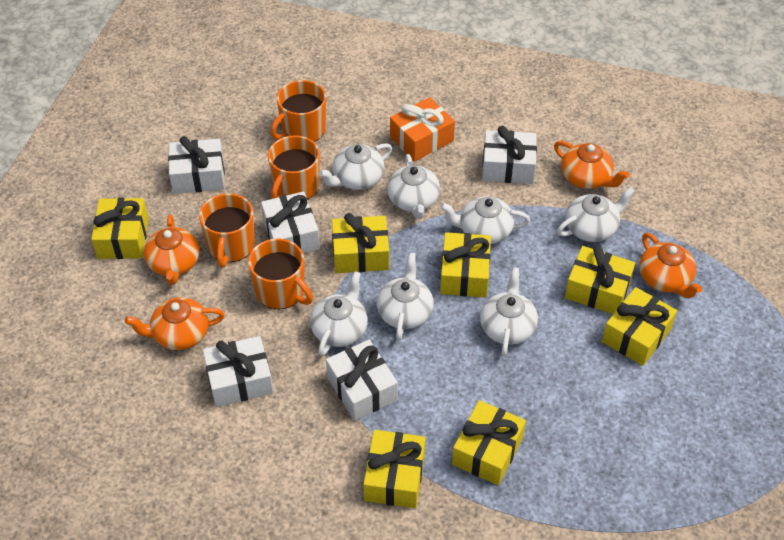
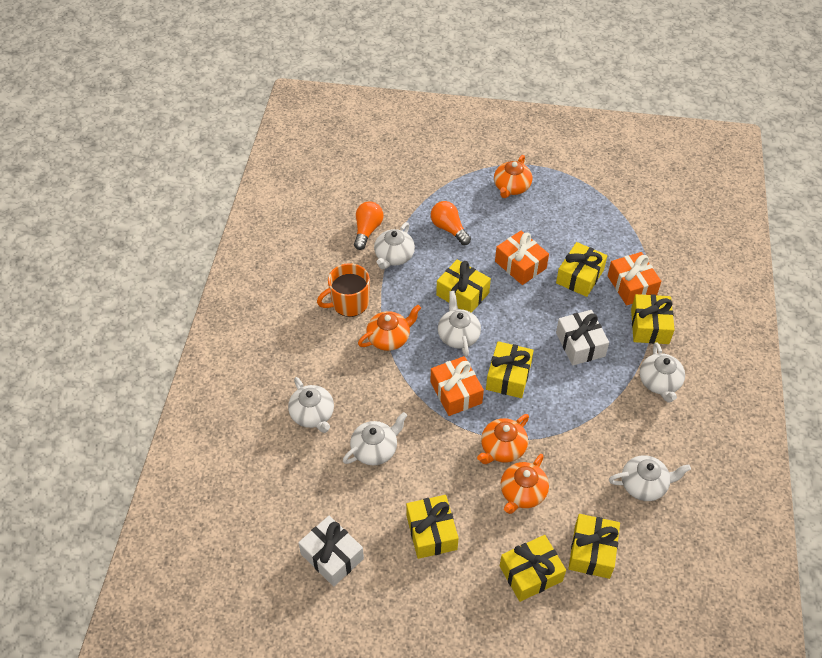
orange gift: [390,97,455,162] = 1 -> [430,356,484,416] [495,231,549,285] [607,252,661,305] = 3
orange light bulb: none = 0 -> [354,201,383,250] [431,201,471,245] = 2
orange mug: [199,193,255,268] [248,238,313,309] [268,135,320,200] [270,80,326,142] = 4 -> [317,263,370,317] = 1
white gift: [168,136,225,194] [203,336,273,407] [261,192,320,253] [326,340,398,421] [482,126,537,184] = 5 -> [298,516,364,587] [556,310,609,365] = 2
white teapot: [310,271,368,356] [319,143,392,190] [377,253,434,340] [387,154,440,219] [440,196,530,244] [480,267,538,356] [557,187,635,242] = 7 -> [288,377,334,433] [343,412,407,465] [374,222,415,270] [438,291,481,357] [609,455,691,501] [640,342,685,402] = 6

